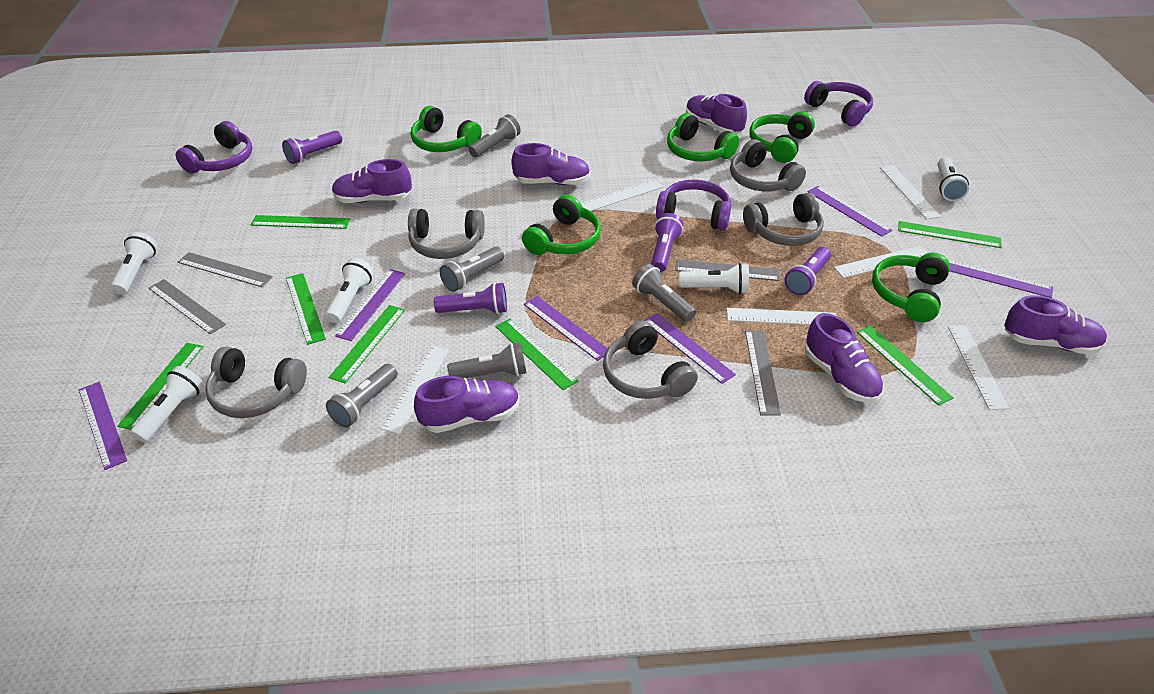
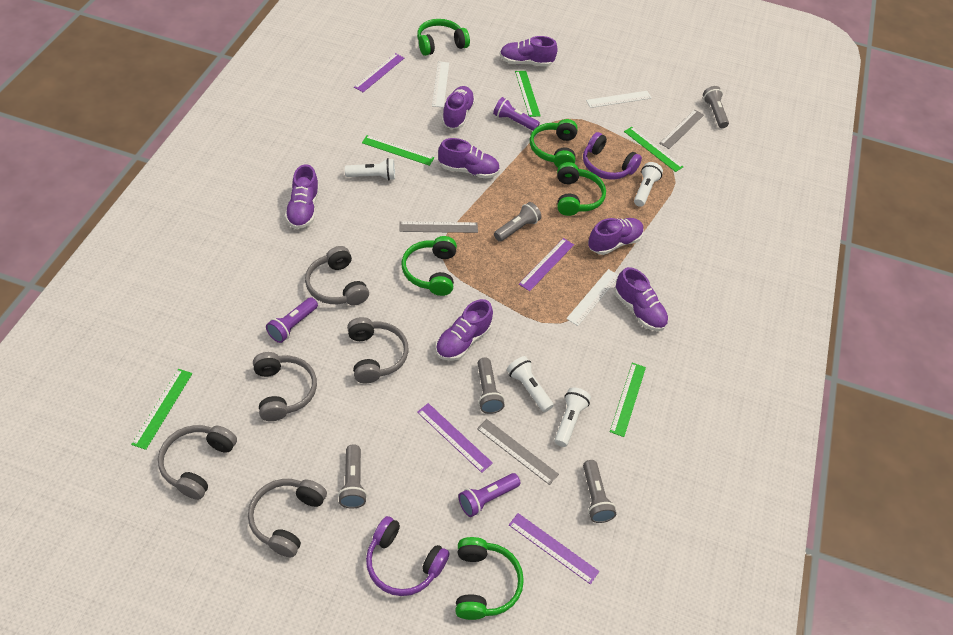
green ruler: [117,343,204,430] [251,215,350,229] [286,273,326,345] [329,305,405,383] [495,318,578,390] [857,326,953,406] [898,221,1002,248] = 7 -> [131,369,192,450] [362,135,434,166] [515,71,541,117] [610,363,646,437] [624,127,684,172] = 5
grey ruler: [149,279,226,334] [178,252,273,287] [675,259,780,281] [745,330,781,416] = 4 -> [399,221,478,233] [477,419,559,485] [659,109,704,149] = 3
purple flashlight: [282,131,342,164] [434,282,507,314] [651,213,683,272] [784,247,831,295] = 4 -> [266,297,318,343] [458,473,520,517] [493,97,540,131] = 3
purple headphones: [176,121,252,173] [656,179,731,230] [804,81,873,127] = 3 -> [366,516,449,596] [583,132,642,180] = 2
purple ruler: [79,382,127,470] [335,269,405,341] [524,296,608,361] [644,313,736,384] [808,186,892,237] [948,260,1053,298] = 6 -> [354,53,404,92] [417,403,493,473] [509,513,599,584] [519,238,574,291] = 4
purple shoe: [332,159,412,203] [414,376,520,433] [511,143,590,185] [686,94,747,134] [805,313,884,403] [1005,295,1107,355] = 6 -> [285,164,319,229] [435,299,493,361] [438,138,500,179] [442,86,475,129] [500,36,558,67] [588,218,644,255] [615,267,668,331] = 7
white flashlight: [110,232,157,295] [130,366,204,443] [325,258,374,323] [679,263,749,294] [938,157,969,201] = 5 -> [345,158,395,180] [507,356,554,412] [555,387,591,447] [634,162,663,207] = 4
white ruler: [381,346,449,434] [581,179,663,211] [727,308,837,325] [834,246,928,278] [880,165,941,220] [948,325,1009,410] = 6 -> [432,61,449,108] [566,269,618,326] [586,91,652,108] = 3

